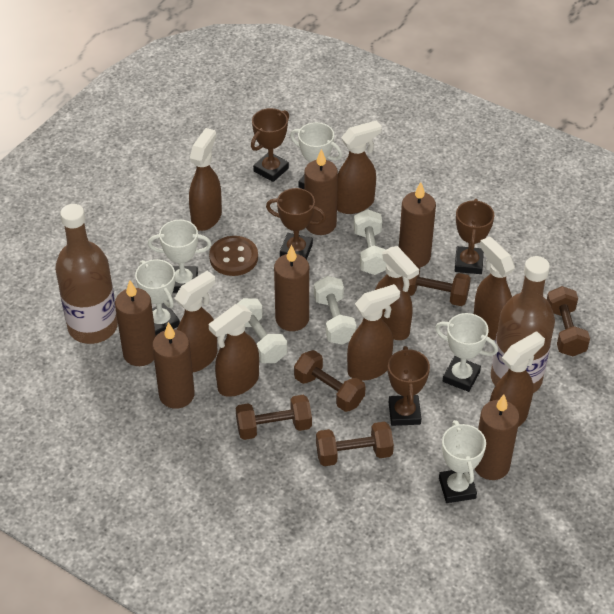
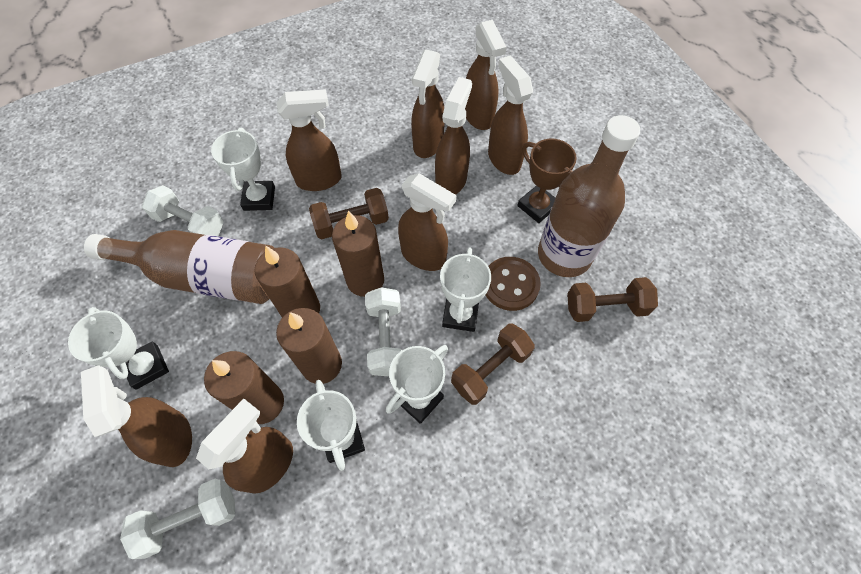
brown candle: [115,280,156,366] [152,322,195,409] [274,245,309,331] [304,149,338,235] [399,182,436,267] [475,395,520,480] = 6 -> [204,351,284,424] [254,246,320,318] [276,308,342,384] [332,211,384,297] = 4
brown dumbbell: [236,395,312,440] [294,350,366,412] [316,422,394,466] [408,264,471,306] [547,286,590,356] = 5 -> [309,188,389,239] [451,323,535,405] [567,277,658,322] = 3
brown trophy: [251,108,289,182] [266,188,326,260] [388,346,430,426] [455,199,494,274] = 4 -> [517,139,577,223] = 1

